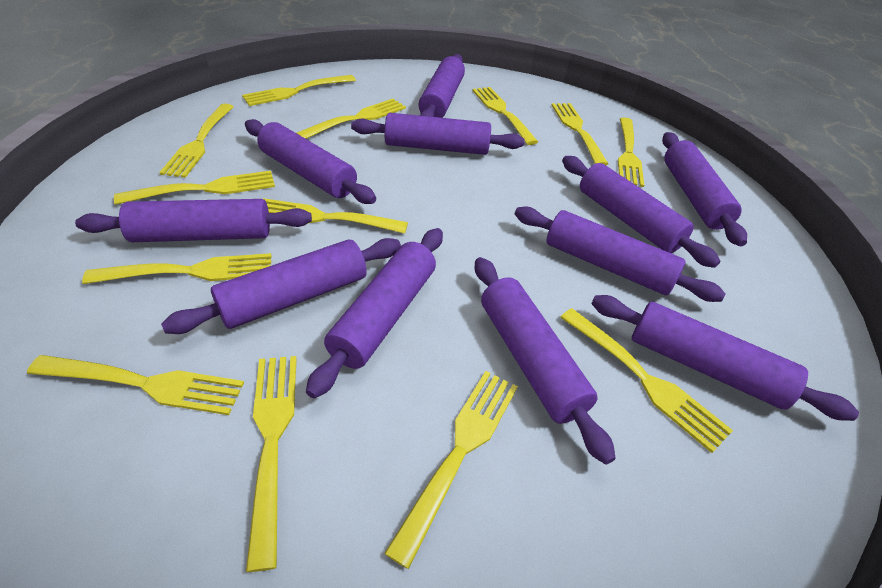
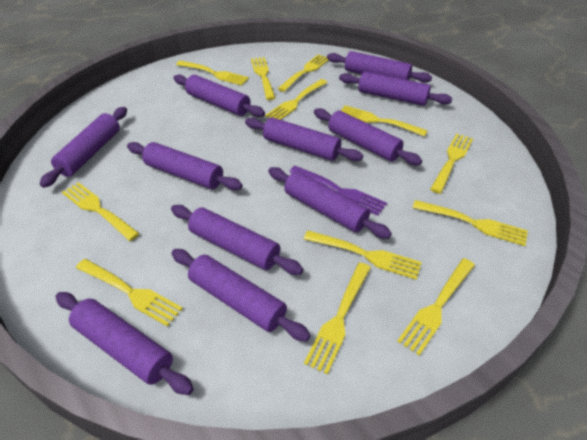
purple fork: none = 0 -> [289,166,387,216] = 1
yellow fork: [27,355,244,415] [82,253,272,284] [114,171,275,205] [159,104,234,178] [242,75,356,106] [246,356,297,572] [263,198,408,234] [297,99,406,139] [384,371,518,569] [472,87,538,145] [552,103,608,165] [560,308,733,453] [618,117,644,187] = 13 -> [62,182,140,241] [76,259,183,327] [176,60,249,86] [251,57,275,100] [265,79,328,120] [277,54,328,92] [304,231,422,280] [304,262,371,374] [341,105,428,137] [397,258,475,356] [413,200,528,246] [430,134,473,194] = 12

